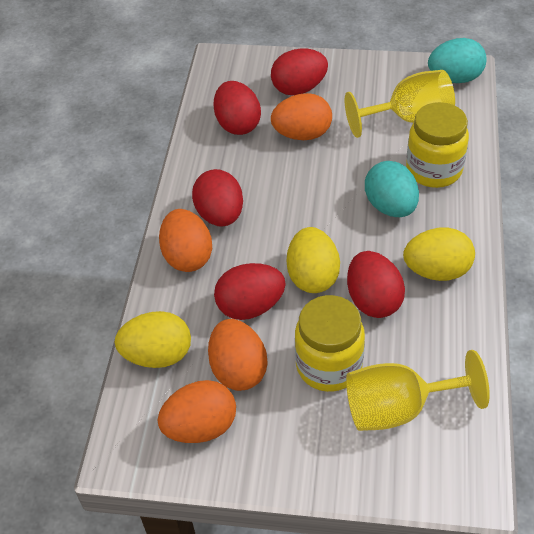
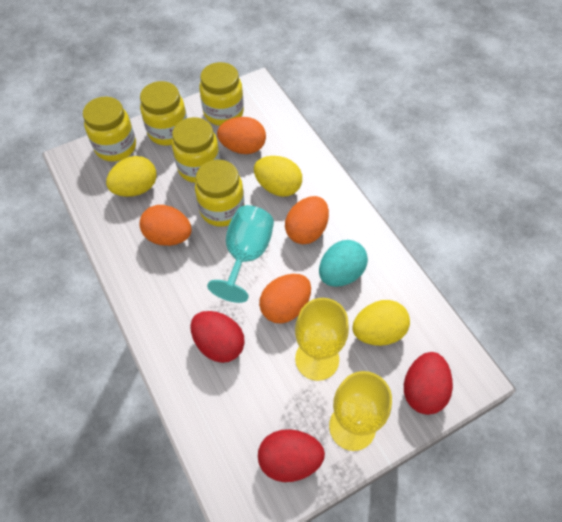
red egg: [192,169,243,227] [214,81,261,135] [214,263,286,320] [271,48,328,95] [347,251,405,318] = 5 -> [190,311,245,363] [258,429,325,482] [404,352,453,415] = 3
turquoise egg: [365,161,419,217] [428,38,487,83] = 2 -> [319,240,368,287] = 1
turquoise goblet: none = 0 -> [207,205,274,303] = 1
yellow jar: [295,295,365,392] [406,102,469,188] = 2 -> [83,97,136,162] [140,81,187,146] [172,117,220,183] [195,160,244,227] [199,62,244,126] = 5

